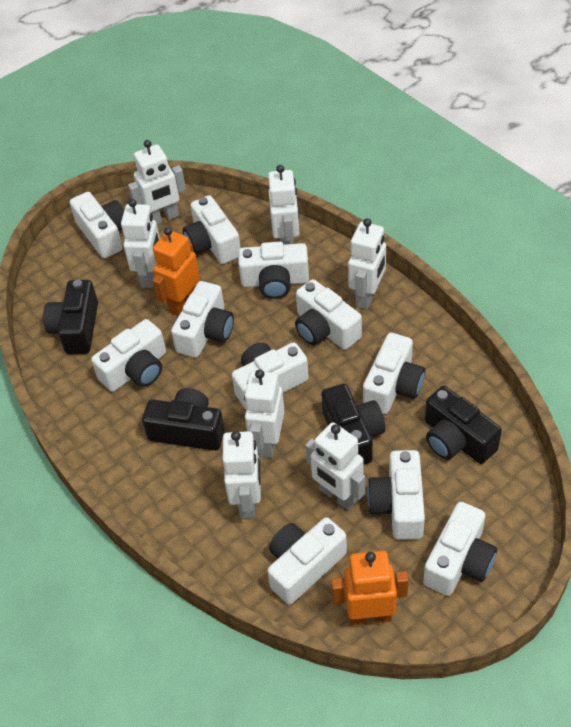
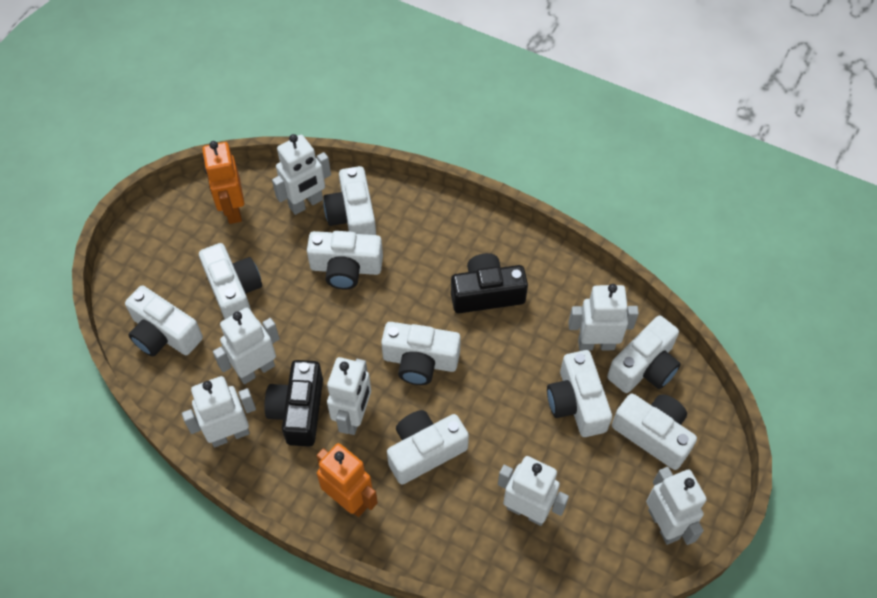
black camera: [43,280,98,354] [142,388,225,451] [321,384,385,465] [425,386,502,464] = 4 -> [264,360,323,447] [451,253,528,313] = 2
white camera: [70,192,124,258] [91,319,166,392] [171,281,234,358] [183,195,241,264] [232,342,309,409] [238,242,309,299] [267,517,347,605] [295,279,362,350] [363,333,425,414] [367,450,425,540] [423,502,497,596] = 11 -> [125,285,203,356] [199,243,262,319] [307,231,383,289] [323,166,376,235] [381,322,461,385] [387,410,469,484] [547,350,612,437] [607,315,681,393] [612,393,697,470] = 9

